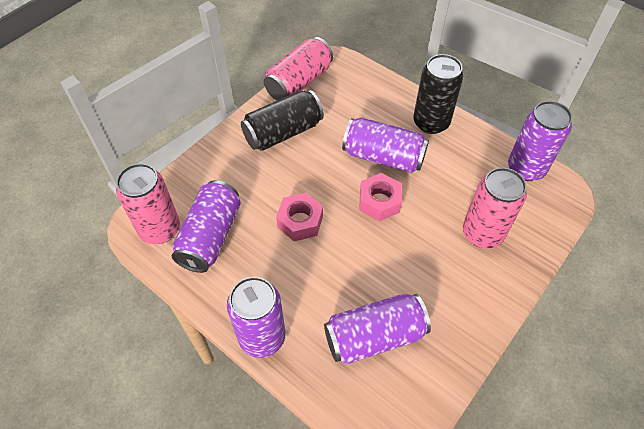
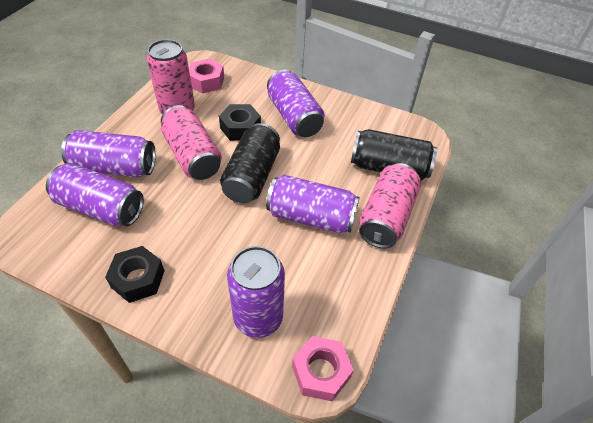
black nut: none = 0 -> [105,246,165,303] [219,104,261,141] = 2

